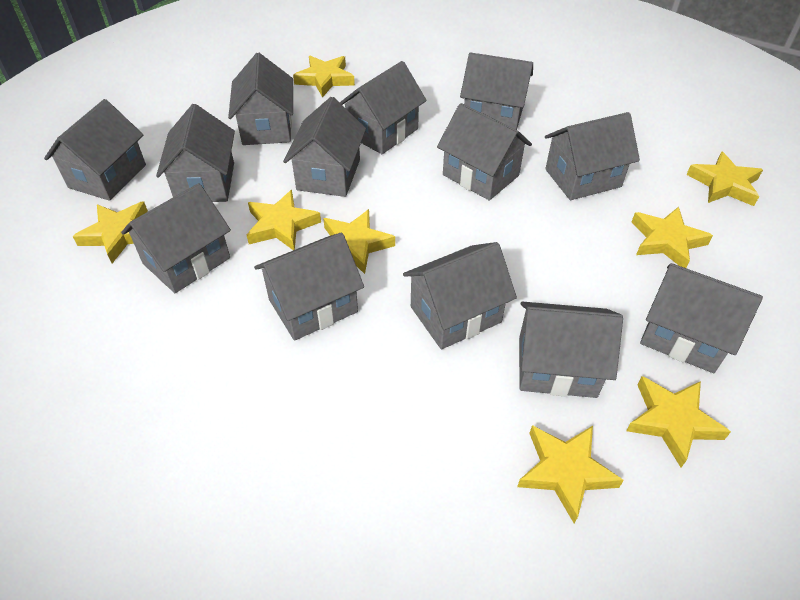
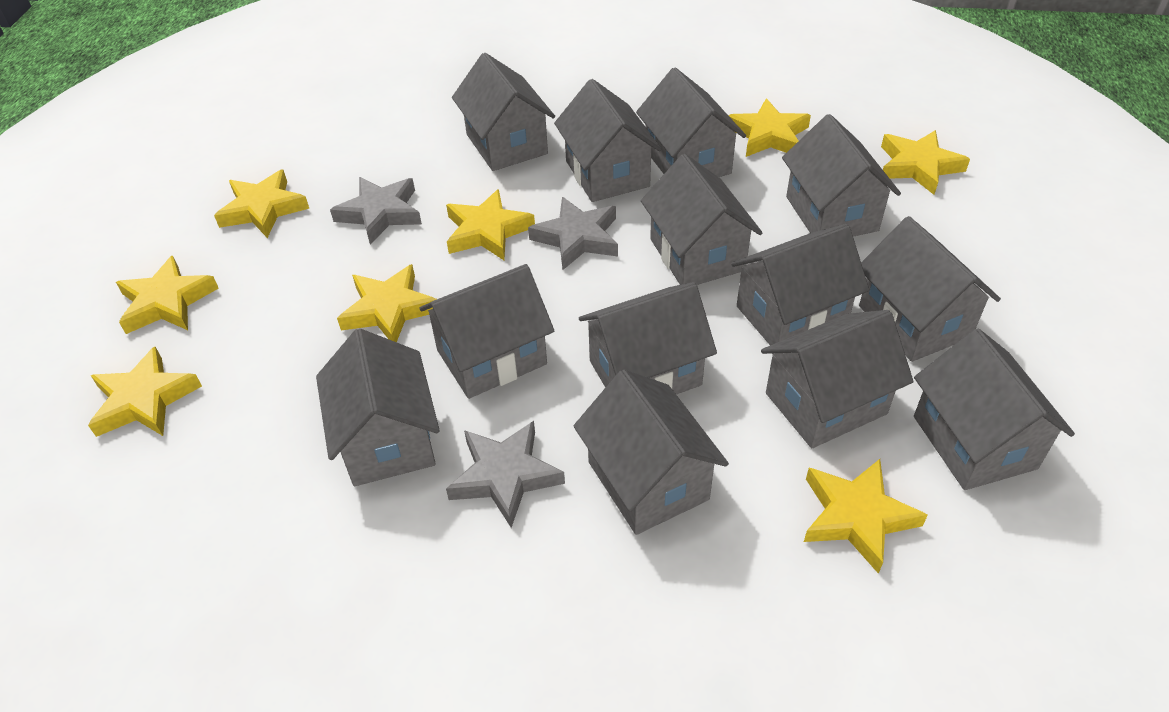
grey star: none = 0 -> [330,177,422,245] [446,421,565,528] [528,197,618,270] = 3

